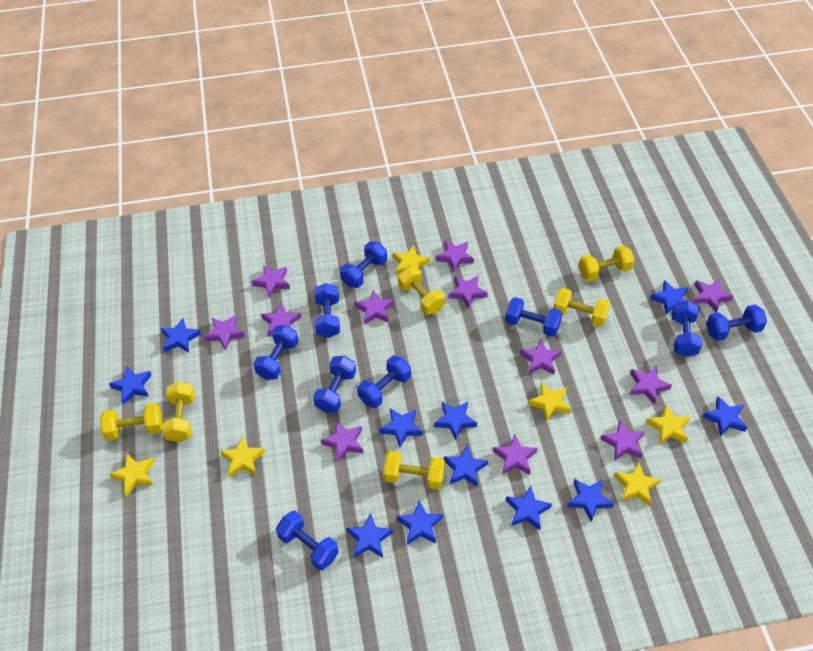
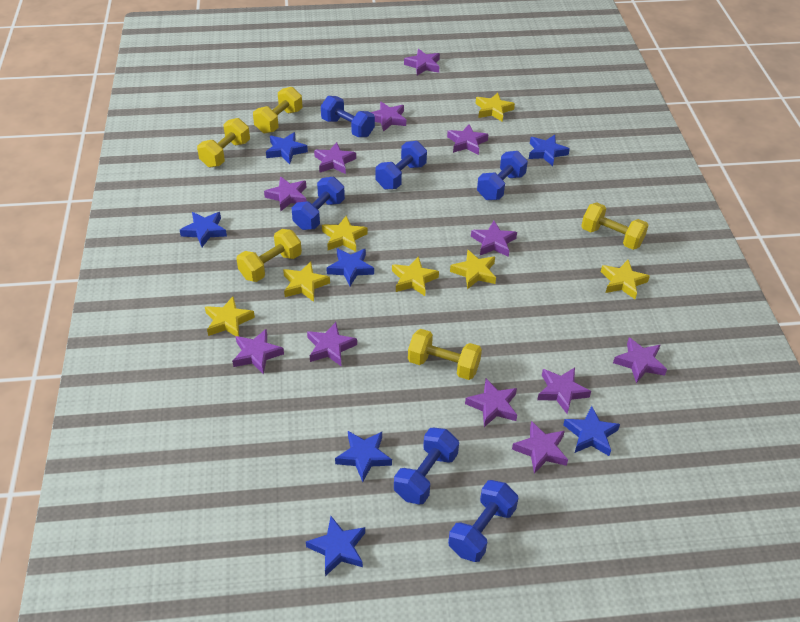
blue dumbbell: [253,325,299,380] [276,511,339,570] [313,356,356,413] [314,283,340,338] [340,241,387,288] [357,355,411,408] [505,297,562,337] [671,300,702,357] [706,305,767,341] = 9 -> [292,177,345,230] [321,96,375,137] [376,141,427,190] [394,427,459,505] [448,480,519,562] [477,151,528,200] = 6
blue star: [109,366,152,405] [160,318,201,353] [346,513,393,558] [379,408,423,447] [397,500,443,545] [434,401,477,440] [444,446,488,487] [506,486,552,530] [567,479,614,522] [650,280,688,315] [702,396,748,437] = 11 -> [180,212,227,247] [266,132,308,164] [306,516,365,576] [326,248,374,286] [335,431,392,482] [529,135,570,166] [563,406,620,456] = 7
yellow dumbbell: [100,403,163,440] [162,381,195,442] [383,451,445,490] [398,267,445,315] [553,288,610,327] [579,245,634,282] = 6 -> [197,118,250,167] [236,229,302,282] [253,87,303,133] [408,329,482,380] [581,202,649,250] = 5
yellow star: [109,453,155,496] [220,436,265,477] [393,245,430,275] [528,382,571,422] [614,462,661,506] [646,405,690,444] = 6 -> [205,296,255,336] [283,261,330,302] [322,216,368,252] [392,256,439,296] [450,250,496,289] [476,93,515,122] [601,260,650,299] = 7

